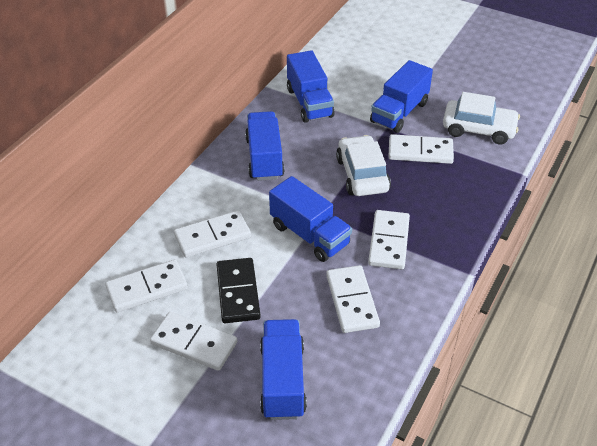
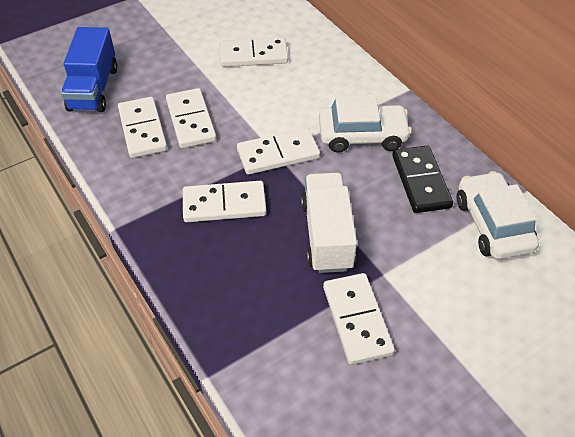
blue truck: [245,111,285,181] [260,319,307,420] [269,176,352,262] [287,50,335,123] [370,60,433,133] = 5 -> [61,27,118,112] = 1
white truck: none = 0 -> [301,173,357,273] = 1

